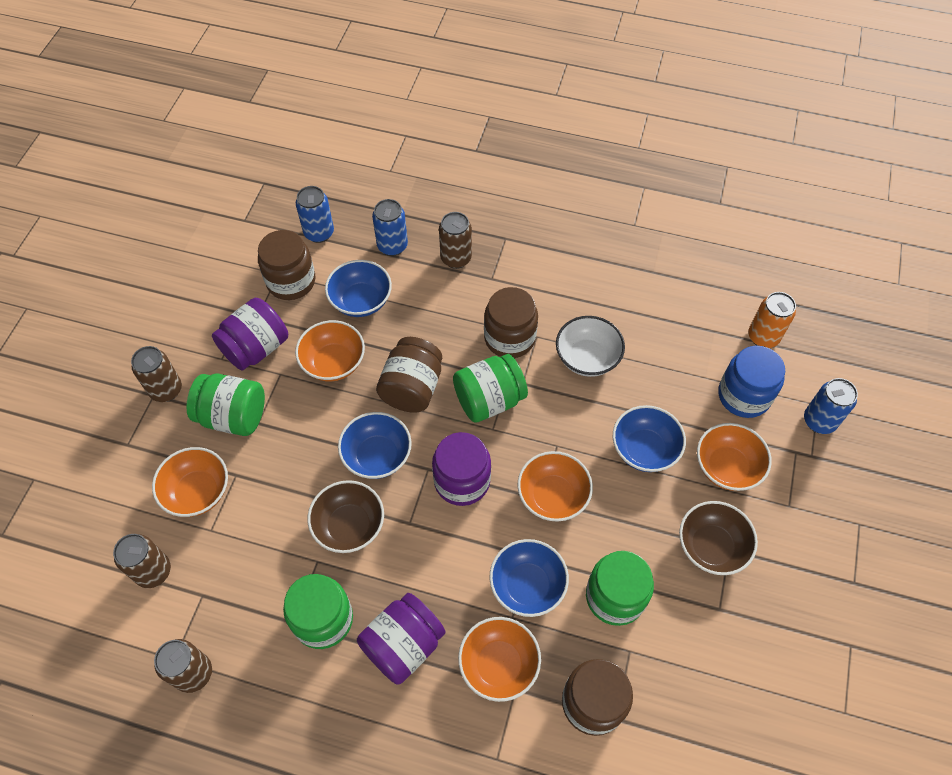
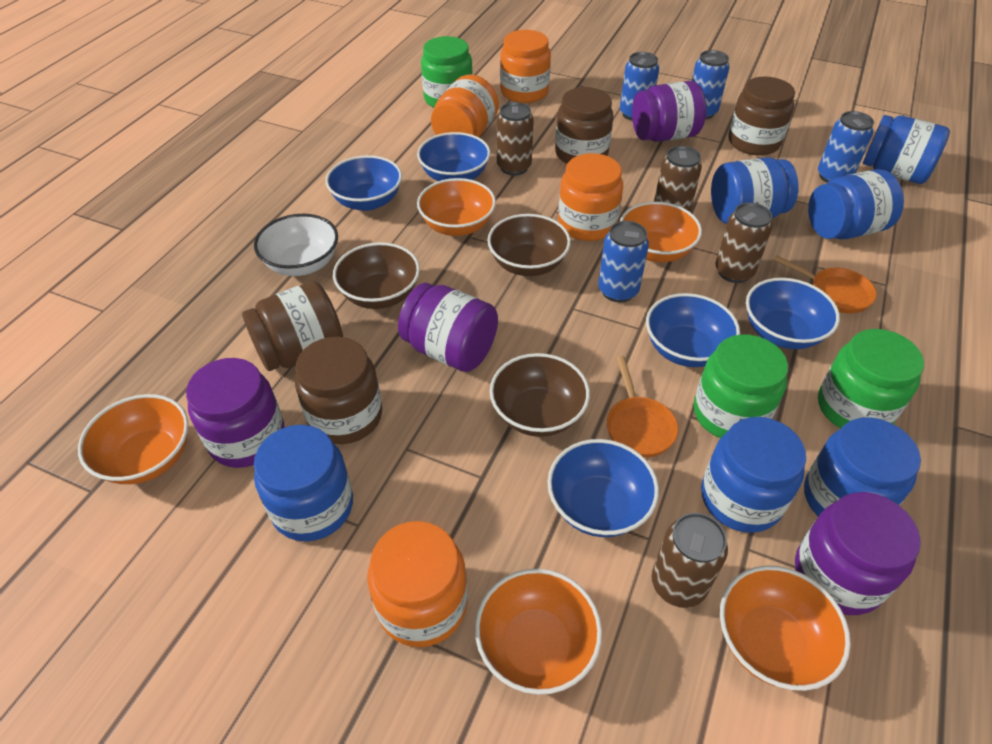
blue bowl: [325,260,392,317] [338,412,412,479] [490,539,569,617] [613,405,686,472] = 4 -> [325,155,402,211] [417,132,490,181] [547,439,659,537] [646,293,740,367] [746,278,840,349] = 5
blue can: [296,186,334,243] [372,199,408,256] [804,378,858,434] = 3 -> [598,221,649,302] [620,52,659,121] [692,50,730,119] [818,111,874,183] = 4
blue jar: [718,346,785,418] = 1 -> [254,425,353,542] [701,417,806,533] [711,157,799,224] [804,417,921,517] [808,169,904,239] [863,115,950,184] = 6
brown bowl: [308,480,384,553] [679,501,758,575] = 2 -> [333,242,420,309] [487,214,571,276] [490,353,590,437] = 3
green jar: [186,374,265,436] [283,574,353,649] [453,354,528,423] [586,551,654,626] = 4 -> [421,36,473,108] [694,334,788,438] [818,329,924,428] = 3
orange can: [748,292,796,348] = 1 -> none = 0
orange jar: none = 0 -> [367,521,468,647] [431,75,499,137] [500,30,551,103] [558,153,623,241] = 4
orange pan: none = 0 -> [607,356,678,458] [773,255,876,313] = 2
purple jar: [212,298,288,371] [357,593,446,684] [432,432,491,506] = 3 -> [186,358,285,468] [398,283,498,372] [632,81,706,142] [795,492,921,615] = 4

